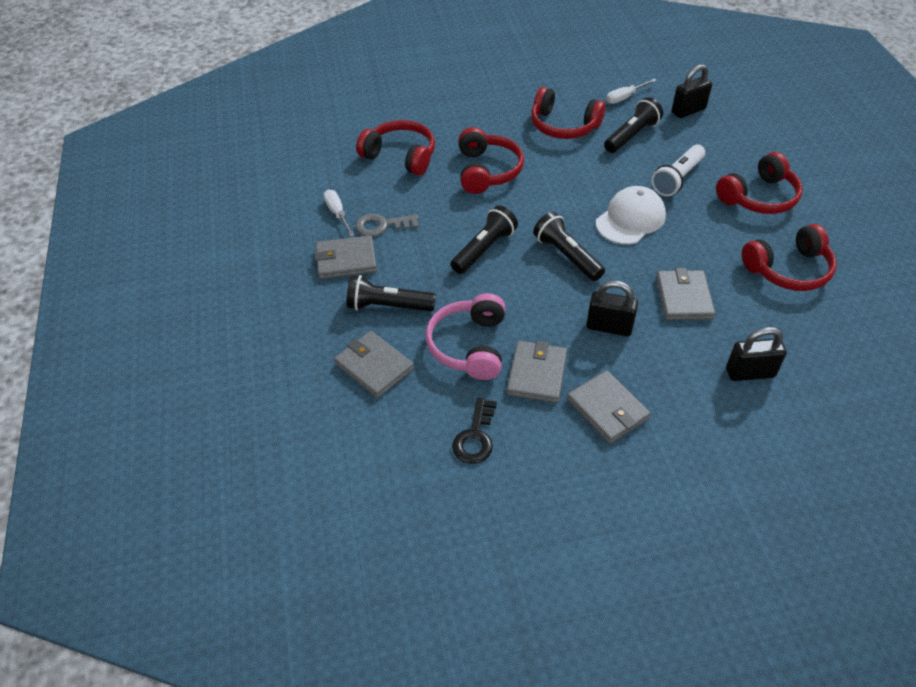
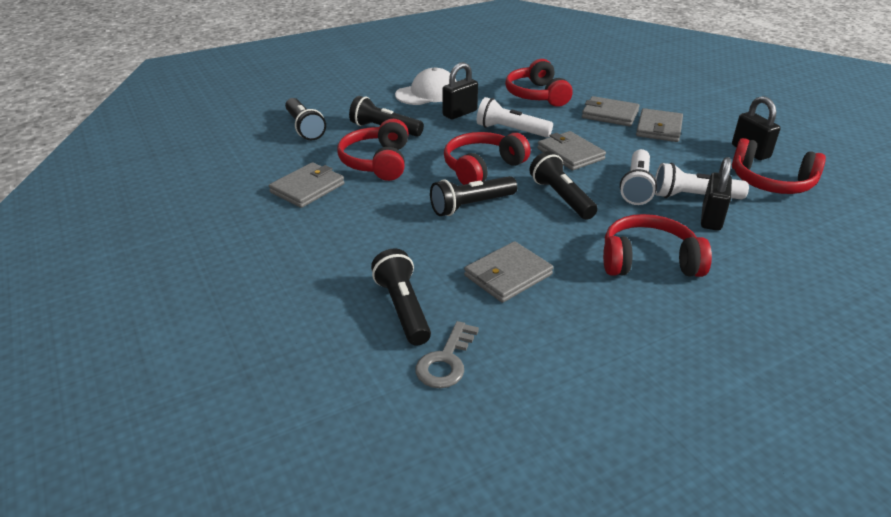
black flashlight: [346,275,436,311] [450,205,518,274] [533,212,605,281] [604,97,663,153] = 4 -> [285,98,326,141] [349,96,424,137] [371,248,431,346] [430,176,517,216] [530,151,598,220] = 5
black key: [452,398,497,464] = 1 -> none = 0
pink headphones: [426,293,505,380] = 1 -> none = 0
white flashlight: [651,144,705,197] = 1 -> [477,97,553,137] [620,149,657,205] [655,163,749,199] = 3
white screwdriver: [324,190,354,237] [606,79,657,104] = 2 -> none = 0

